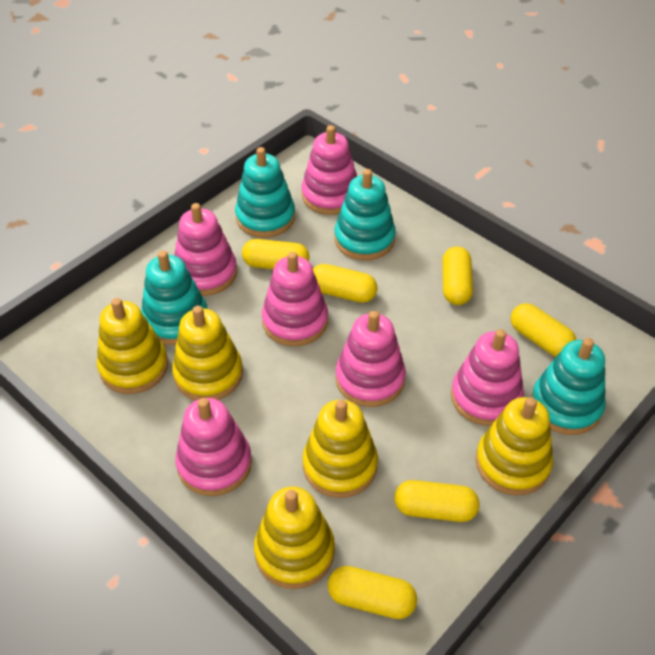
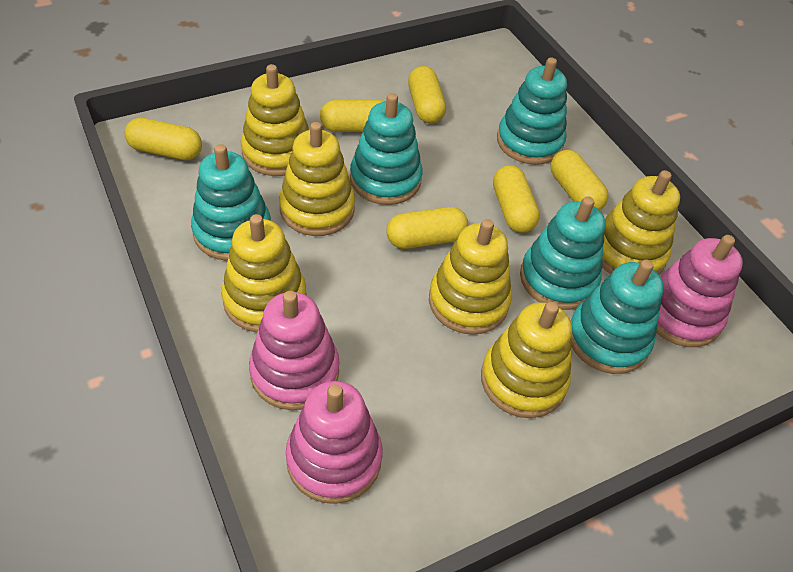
pink stacking toy: [174,203,237,296] [175,398,252,496] [262,252,328,346] [301,125,357,215] [336,311,406,407] [451,329,524,426] = 6 -> [249,291,340,410] [286,381,383,504] [656,235,743,347] = 3
turquoise stacking toy: [141,250,207,345] [235,147,295,238] [335,169,396,260] [531,338,606,435] = 4 -> [191,144,271,261] [350,93,423,205] [497,57,567,165] [520,196,605,310] [571,260,664,374] = 5
yellow stacking toy: [97,298,168,394] [172,306,243,400] [254,486,335,589] [302,400,378,498] [476,397,553,495] = 5 -> [221,214,306,332] [241,64,309,176] [279,122,355,236] [429,219,512,335] [481,302,572,418] [602,170,680,274] = 6

